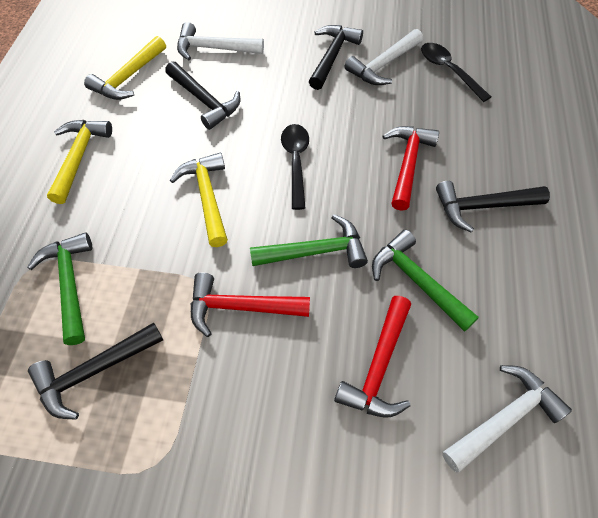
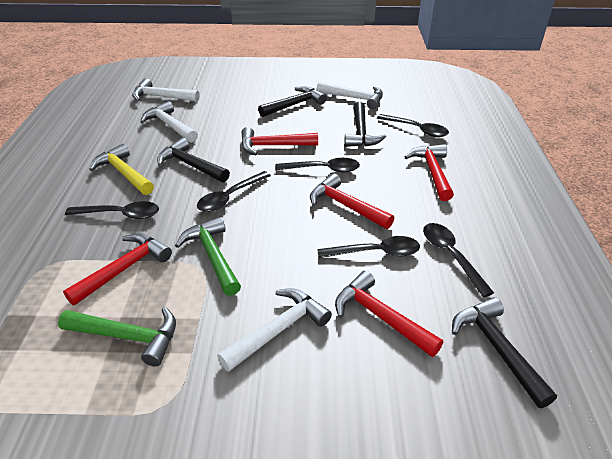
black spoon: [281,124,309,210] [421,43,491,102] = 2 -> [65,201,159,219] [197,171,271,212] [275,158,360,173] [317,236,420,258] [377,114,449,137] [423,223,494,297] = 6
green hammer: [27,232,92,345] [250,214,368,268] [372,230,479,332] = 3 -> [58,307,176,367] [175,217,241,296] = 2
red hammer: [191,272,310,337] [334,296,411,417] [383,126,439,211] = 3 -> [63,233,172,306] [241,127,318,155] [310,173,394,229] [335,271,443,357] [405,144,454,201] = 5
white hammer: [177,22,264,60] [345,29,423,85] [442,365,572,473] = 3 -> [132,78,200,102] [140,101,198,143] [217,288,332,372] [317,82,383,109] = 4
yellow hammer: [47,120,112,204] [84,36,166,100] [170,153,228,247] = 3 -> [89,144,154,195] = 1

